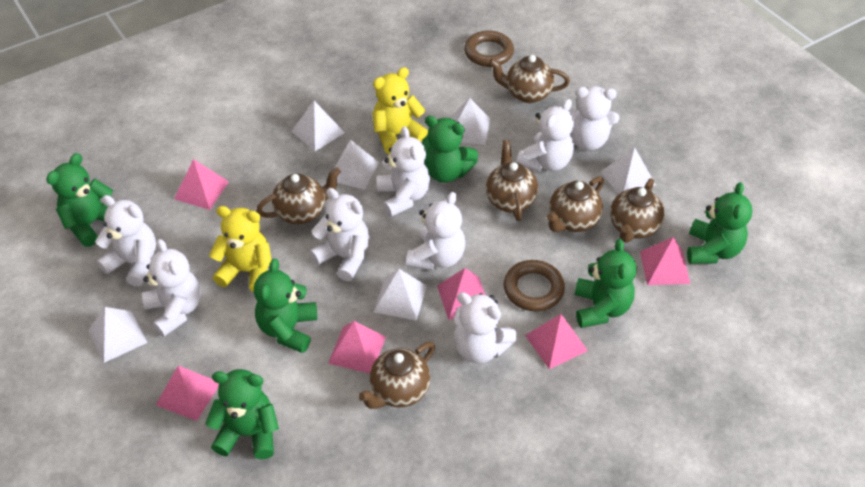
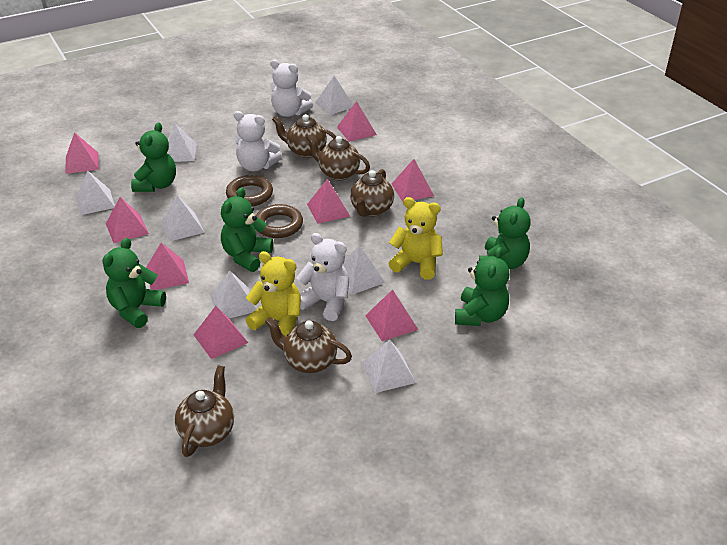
brown teapot: [257,167,341,224] [358,342,435,409] [486,140,538,221] [489,55,570,103] [547,177,604,232] [610,178,664,243] = 6 -> [175,365,234,457] [265,317,352,373] [272,114,336,158] [307,135,370,181] [350,169,394,217] = 5
green teddy bear: [46,153,113,247] [205,369,279,460] [254,259,317,353] [422,116,478,183] [575,239,636,328] [687,182,753,264] = 6 -> [103,238,166,328] [131,122,176,192] [221,187,273,272] [455,247,509,326] [479,197,531,269] = 5
pink pyramid: [156,365,219,421] [174,159,229,210] [328,321,386,374] [437,268,485,320] [525,314,588,369] [640,237,690,285] = 6 -> [65,132,99,174] [106,197,149,243] [146,243,189,290] [194,306,248,359] [307,179,350,224] [337,101,377,142] [365,289,418,341] [392,159,434,202] = 8
white pyramid: [88,307,148,363] [291,101,345,151] [334,140,379,190] [374,269,427,321] [452,98,490,145] [601,147,656,194] = 6 -> [76,171,115,215] [161,195,205,241] [167,123,197,162] [211,270,257,318] [315,76,353,115] [343,245,385,295] [362,339,416,393] = 7
white teddy bear: [95,195,156,287] [142,239,201,337] [309,188,370,281] [377,126,430,217] [406,192,465,270] [454,292,518,364] [516,99,574,172] [569,86,619,151] = 8 -> [234,111,282,171] [270,59,313,117] [296,233,349,321] = 3

